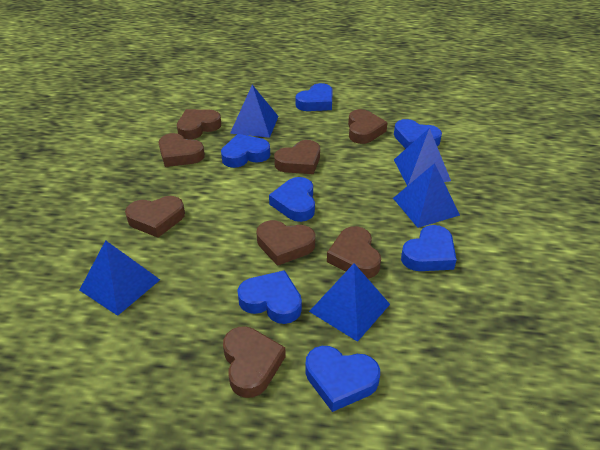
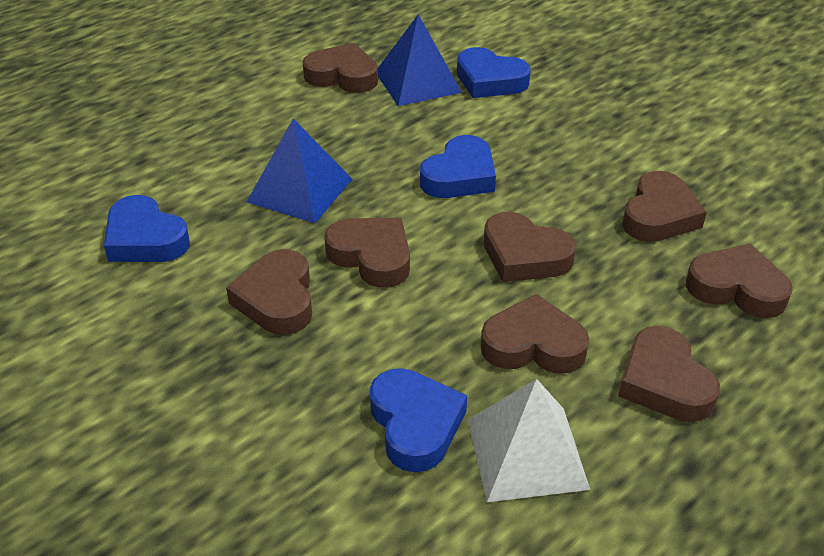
blue heart: [221,134,270,168] [237,270,302,324] [269,177,315,222] [296,83,333,111] [305,346,380,412] [394,119,442,149] [401,225,457,271] = 7 -> [104,195,190,262] [370,368,467,472] [420,135,496,198] [457,47,531,98] = 4
blue pyramid: [79,240,160,316] [230,85,278,138] [309,263,390,342] [393,163,460,228] [394,128,451,186] = 5 -> [247,119,352,223] [378,14,462,106] = 2
white pyramid: none = 0 -> [468,379,590,502] = 1

